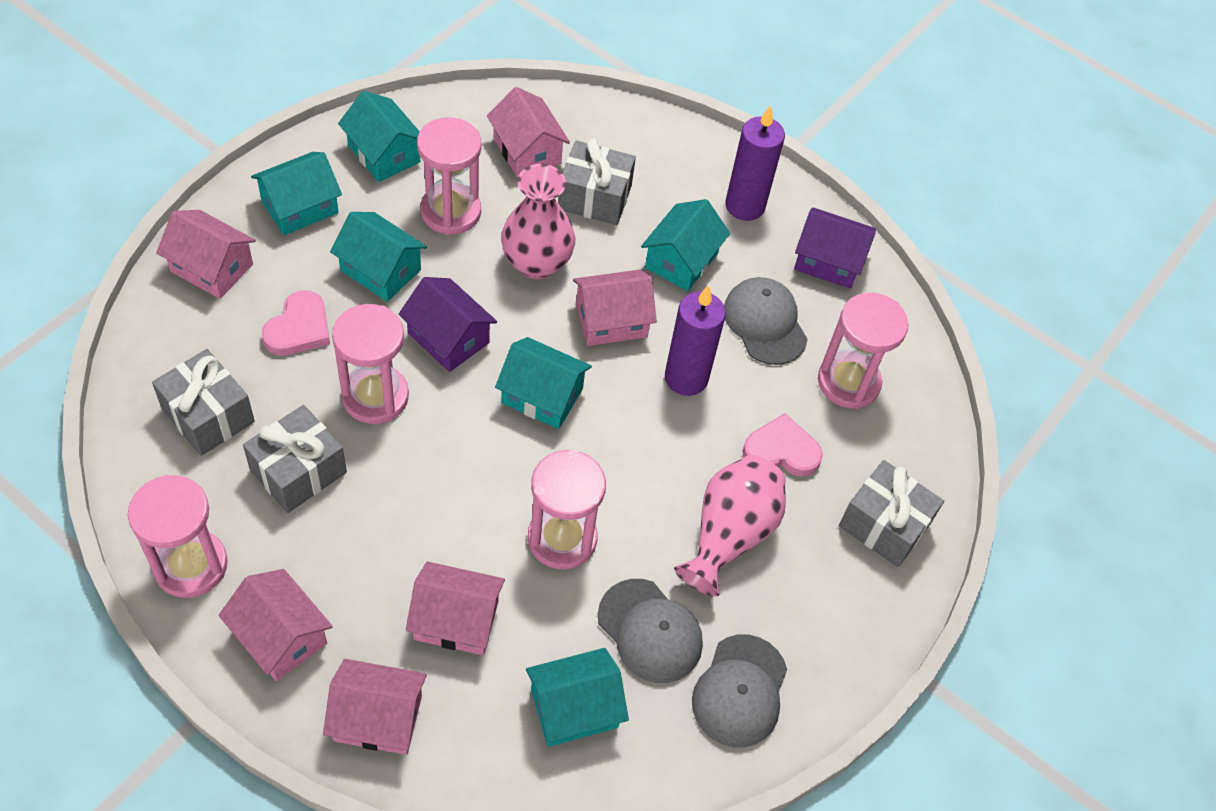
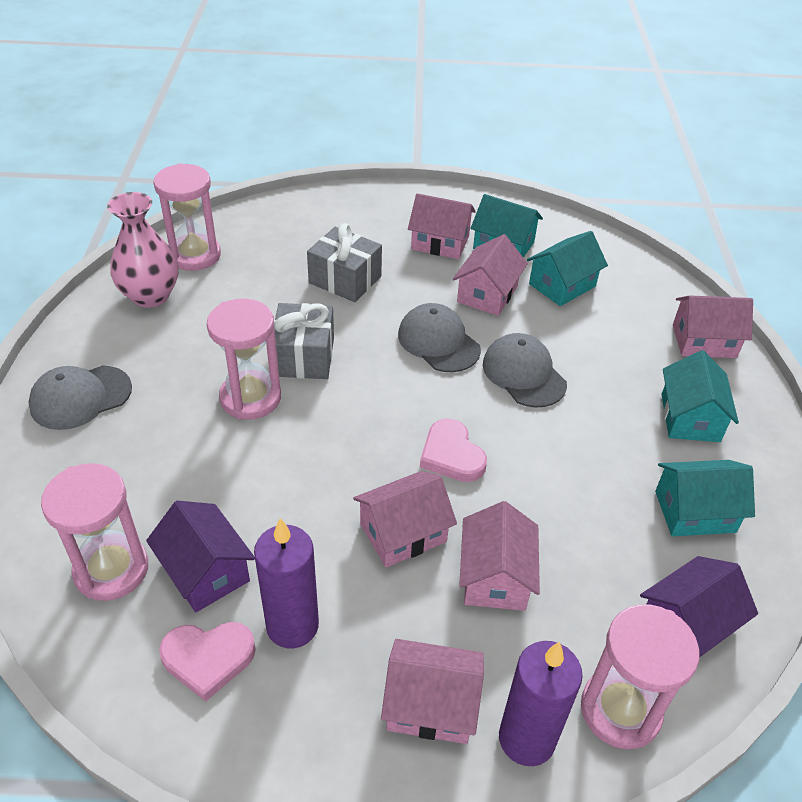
grey gift: [152,349,255,456] [243,405,347,513] [558,139,636,225] [839,460,944,567] = 4 -> [274,303,334,379] [307,223,382,302] = 2
pink hourglass: [128,475,228,598] [332,304,409,424] [417,117,481,235] [528,450,606,570] [818,293,908,409] = 5 -> [41,463,148,601] [153,163,221,271] [207,299,281,420] [581,604,699,749] = 4
pink vase: [501,164,575,279] [674,455,786,597] = 2 -> [107,192,178,308] = 1
turquoise house: [251,152,342,235] [330,212,427,302] [338,91,420,182] [495,337,592,429] [526,648,629,747] [641,199,730,291] = 6 -> [471,194,543,258] [527,231,608,306] [655,460,755,536] [661,350,739,442] = 4

